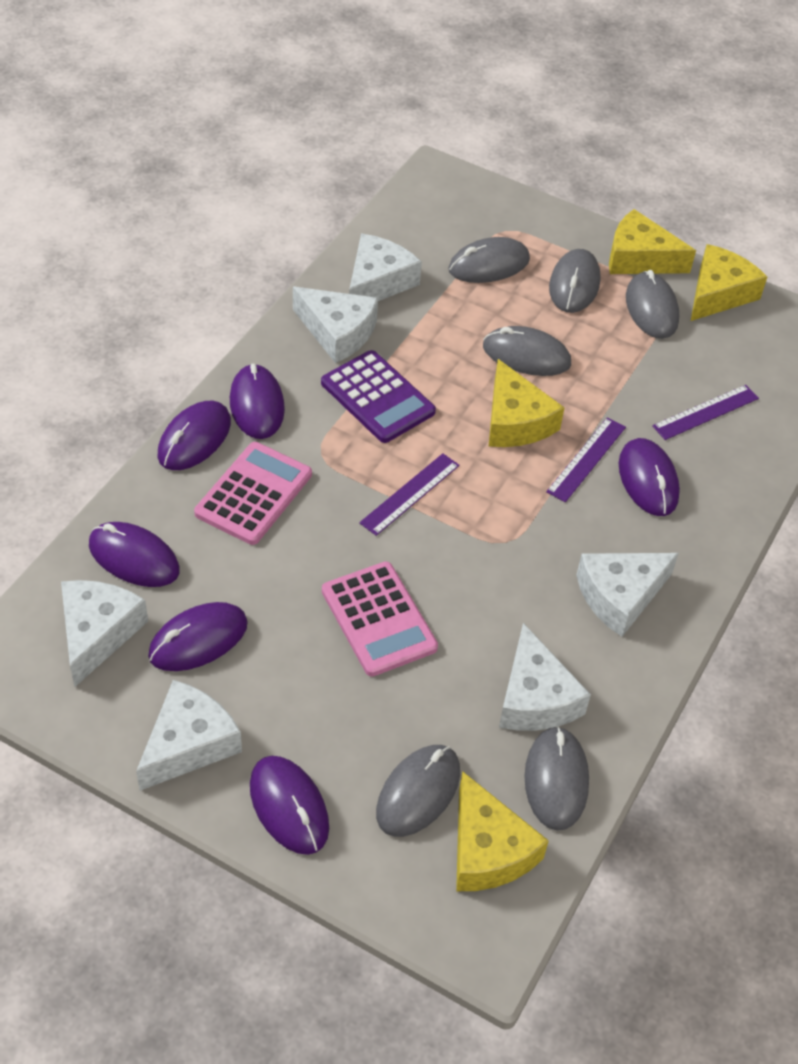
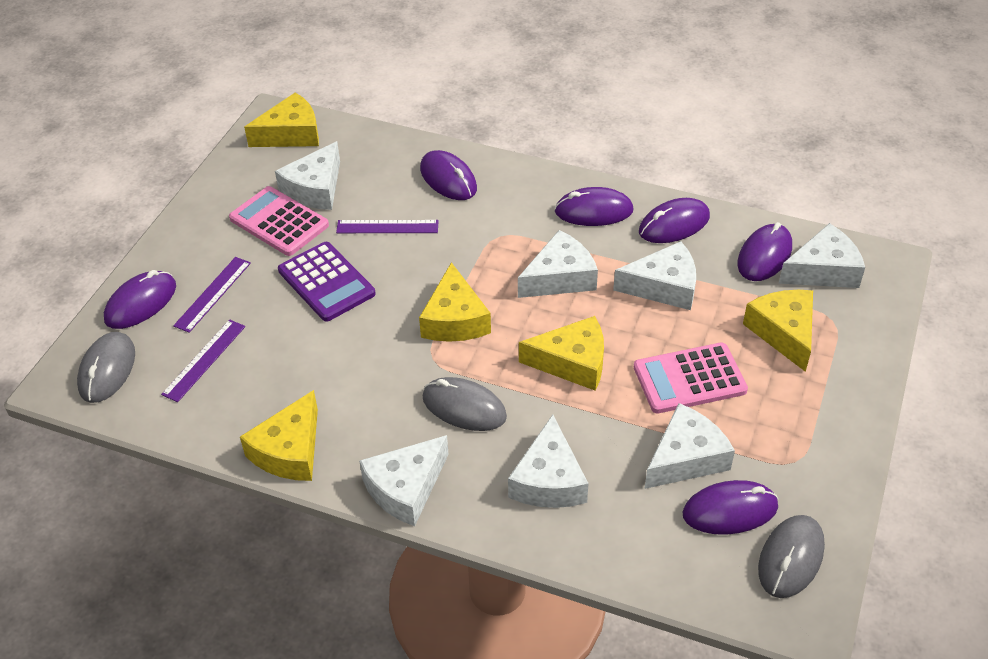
grey mouse: [376,745,460,837] [448,237,530,283] [483,326,571,376] [524,726,589,831] [549,249,601,313] [626,270,679,339] = 6 -> [77,332,135,403] [423,377,507,431] [758,515,825,598] = 3
white cheese: [61,580,148,687] [136,680,242,791] [293,287,378,363] [349,234,422,301] [499,623,591,731] [576,553,679,637] = 6 -> [275,141,340,210] [359,435,448,526] [508,415,589,508] [518,230,598,298] [613,241,696,310] [645,403,735,489] [779,223,865,288] = 7
yellow cheese: [456,771,549,891] [489,359,565,447] [609,209,696,274] [691,244,767,321] = 4 -> [240,390,318,481] [244,92,319,147] [419,262,491,342] [519,316,604,391] [743,290,813,372] = 5

